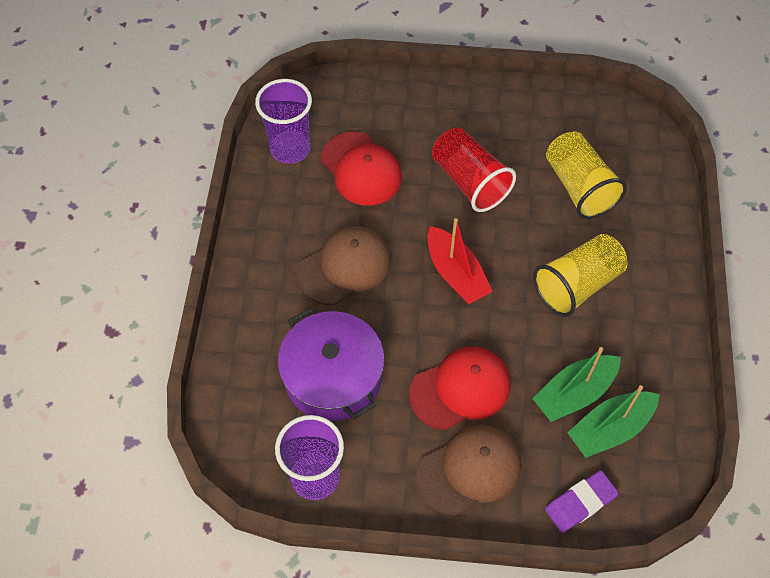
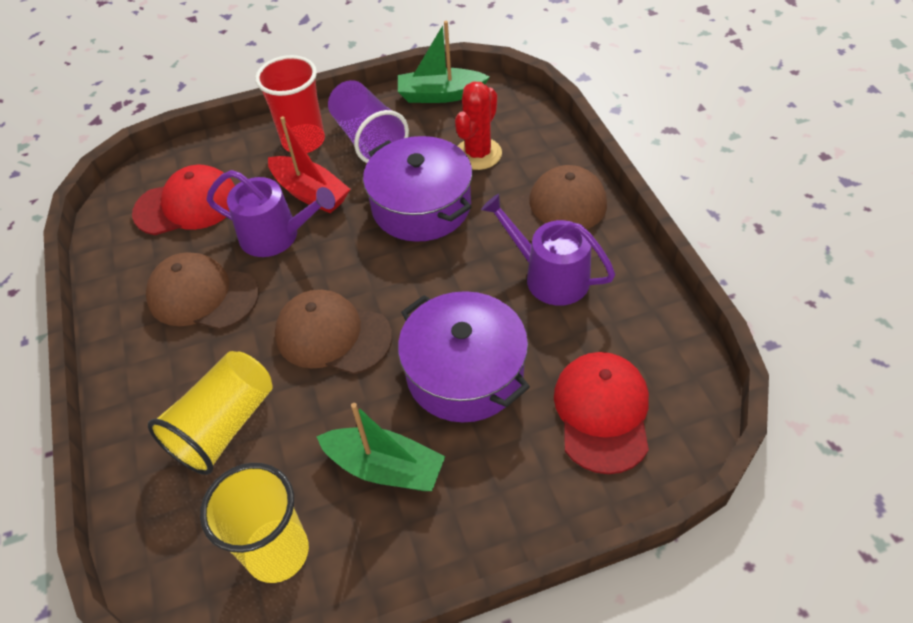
brown cap: [297,226,391,305] [416,424,521,516] = 2 -> [146,252,259,330] [275,290,392,374] [505,165,607,243] = 3
purple cup: [255,79,312,164] [275,415,344,500] = 2 -> [328,80,409,163] = 1
purple eraser: [545,470,619,533] = 1 -> none = 0
purple pot: [278,308,384,421] = 1 -> [363,136,472,242] [398,291,530,423] = 2
purple watering can: none = 0 -> [206,170,335,257] [481,194,615,306] = 2
red cactus: none = 0 -> [455,82,502,170] = 1

